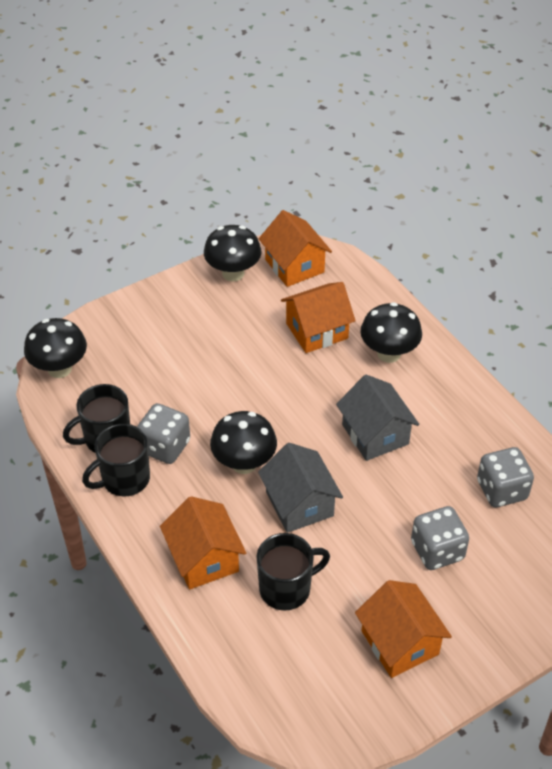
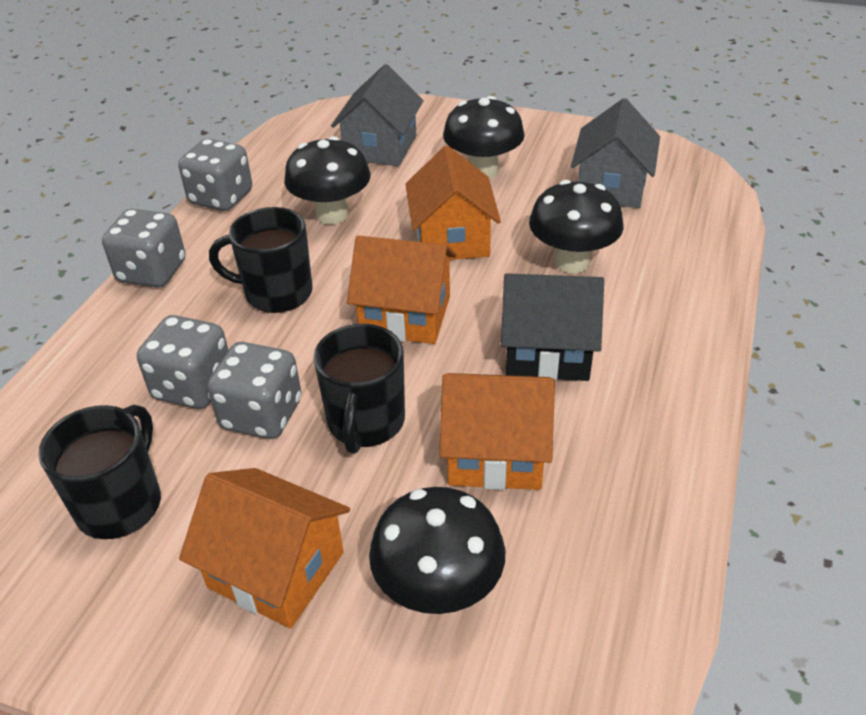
black house: none = 0 -> [501,273,604,381] = 1
grey dice: [137,403,190,464] [411,506,469,570] [477,447,534,507] = 3 -> [102,209,185,287] [137,315,228,409] [178,139,252,211] [207,342,301,439] = 4

